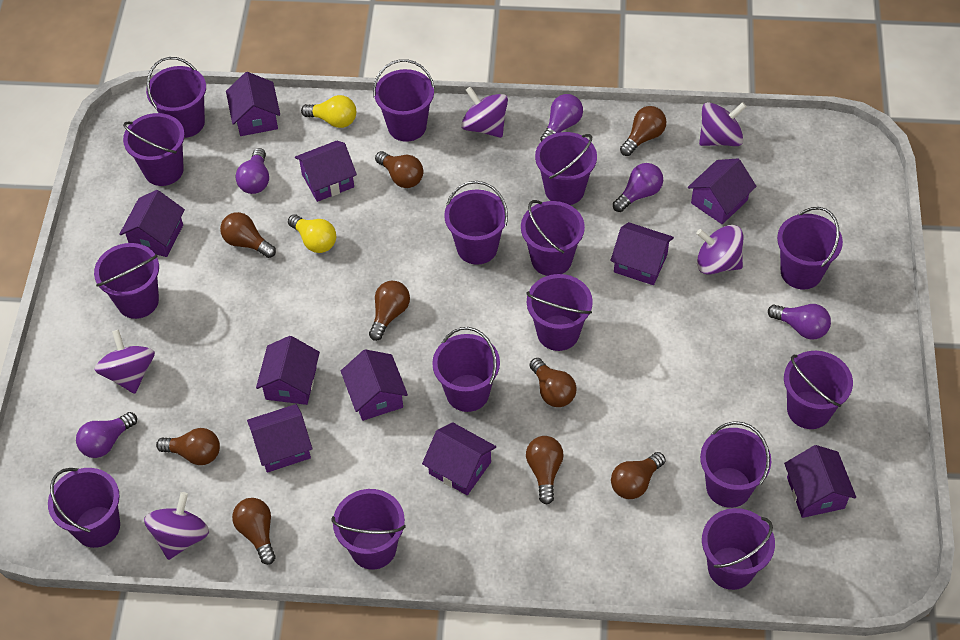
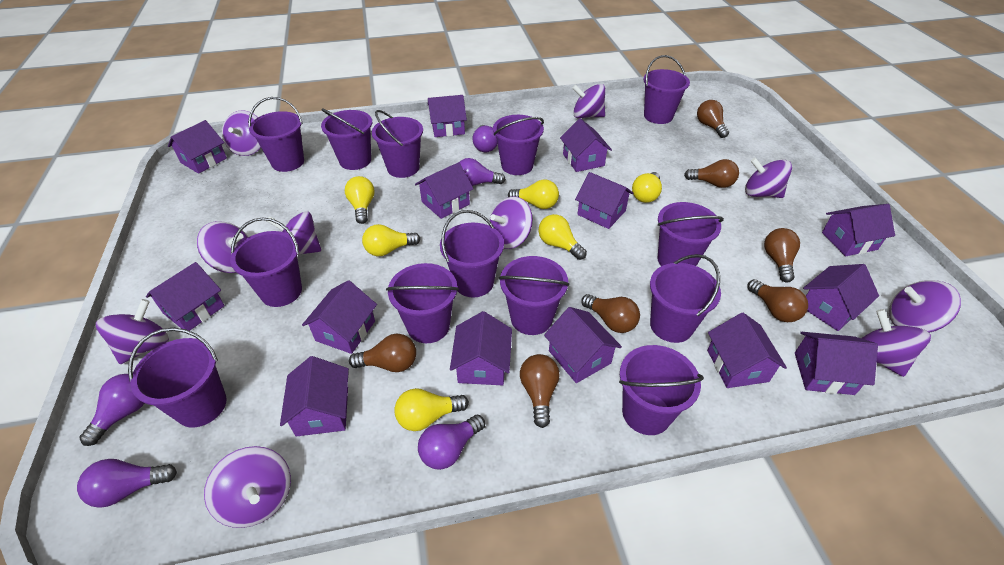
brown light bulb: [156,428,220,465] [220,212,276,258] [232,498,276,565] [369,281,410,341] [375,151,423,188] [526,436,564,505] [530,358,576,407] [611,452,666,499] [620,106,666,156] = 9 -> [349,334,416,372] [520,354,560,428] [581,294,640,333] [684,159,739,188] [697,100,729,138] [747,279,808,322] [764,228,800,283] = 7
purple bucket: [48,468,120,548] [94,243,159,319] [123,113,185,186] [146,57,206,138] [331,489,406,570] [373,59,435,142] [432,327,500,412] [444,181,508,265] [521,200,585,276] [526,274,593,351] [535,132,597,205] [700,421,771,508] [702,508,775,590] [777,207,843,289] [784,351,853,429] = 15 -> [128,328,227,427] [230,218,302,307] [248,97,304,172] [321,109,372,170] [372,110,423,178] [386,263,459,343] [440,210,504,297] [493,115,544,175] [499,256,569,335] [619,345,704,435] [643,55,690,124] [650,254,721,343] [658,202,724,266] = 13
purple house: [119,190,185,257] [226,72,280,136] [247,404,312,473] [256,336,320,405] [295,141,357,202] [341,349,408,421] [422,422,496,495] [610,222,674,285] [688,159,756,224] [784,445,856,518] = 10 -> [146,262,225,331] [168,120,227,174] [280,356,349,436] [302,280,377,354] [415,162,473,219] [428,95,467,137] [450,311,512,386] [544,307,622,383] [560,118,612,172] [575,172,634,229] [707,313,787,388] [795,332,878,395] [803,264,879,331] [822,204,895,256] = 14
purple spinning top: [94,330,155,394] [144,492,209,560] [461,87,508,138] [696,225,743,274] [699,102,747,146] = 5 -> [96,299,169,364] [197,221,248,273] [204,446,291,528] [222,110,261,156] [267,211,321,255] [489,197,533,249] [573,84,605,118] [745,158,792,198] [861,309,931,377] [889,280,961,333] = 10
yellow light bulb: [288,214,336,253] [301,95,356,128] = 2 -> [345,176,375,224] [362,224,420,256] [394,388,469,431] [508,180,559,209] [538,214,587,260] [632,172,662,203] = 6

